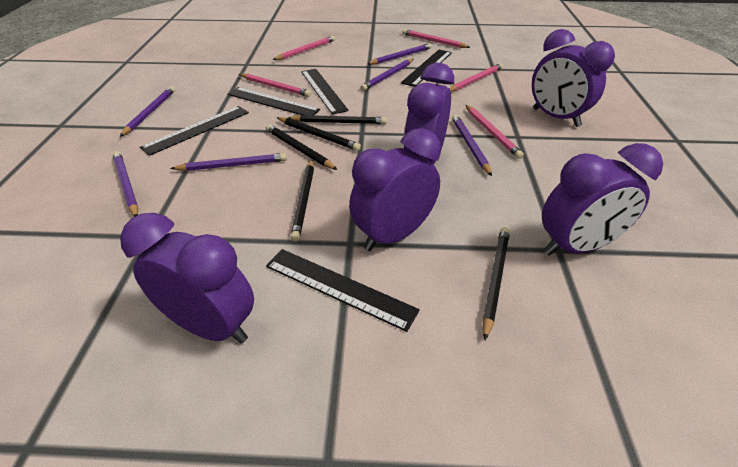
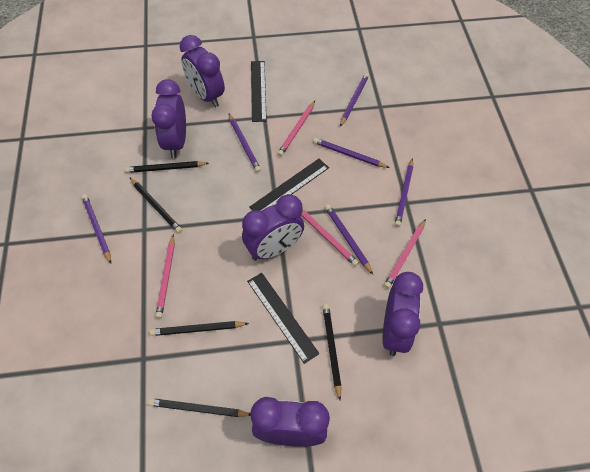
black ruler: [140,106,249,156] [228,87,320,115] [266,249,420,332] [301,69,349,114] [401,50,452,87] = 5 -> [247,273,319,364] [250,159,329,211] [251,61,267,122] = 3
pink pencil: [239,74,311,97] [273,36,335,60] [402,29,470,48] [449,63,503,92] [466,105,524,159] = 5 -> [155,234,175,319] [277,101,315,156] [301,210,359,266] [384,219,426,289] = 4

